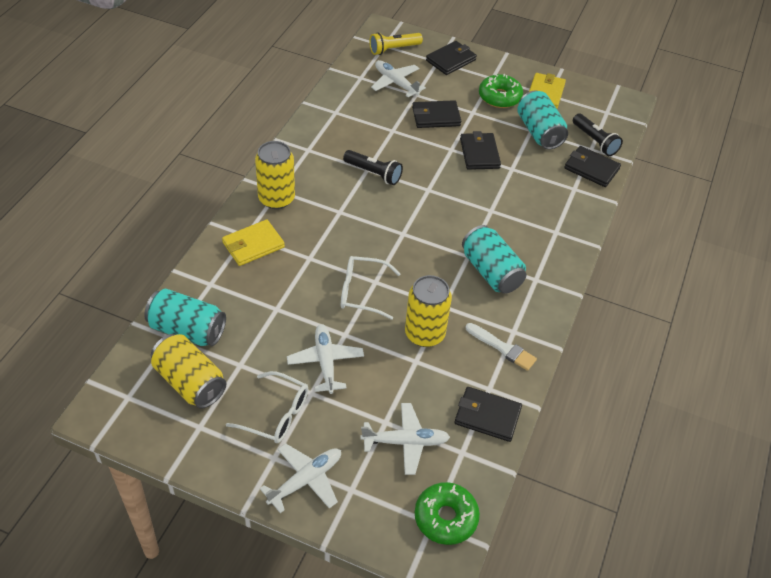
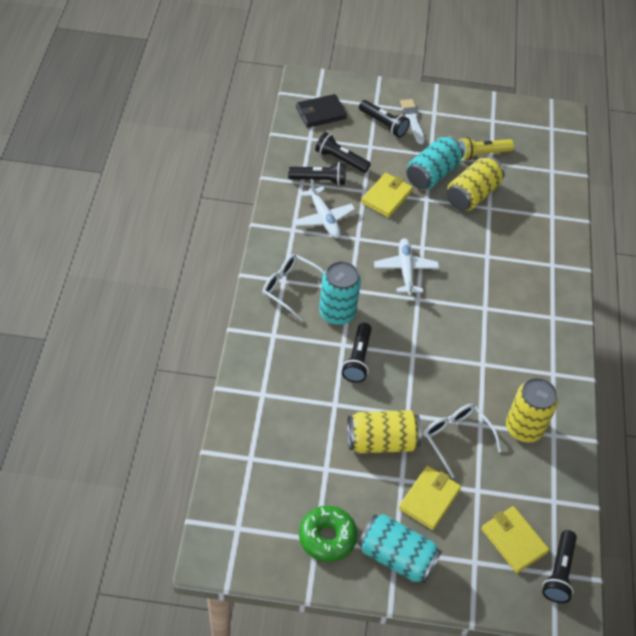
black flashlight: [343,150,403,185] [573,114,623,156] = 2 -> [288,162,346,186] [315,132,371,173] [342,323,372,383] [359,100,410,137] [542,530,577,603] = 5
black wallet: [412,100,461,128] [426,41,477,75] [455,387,522,442] [460,131,501,170] [564,146,621,187] = 5 -> [296,94,347,128] = 1
green donut: [415,482,480,545] [479,74,523,108] = 2 -> [299,506,357,562] = 1
white plane: [260,443,341,513] [287,324,364,394] [361,403,450,475] [371,60,426,97] = 4 -> [294,179,355,238] [374,238,439,296] = 2
yellow wallet: [222,220,285,266] [529,73,566,109] = 2 -> [361,173,413,218] [399,466,461,530] [481,506,549,573] = 3

